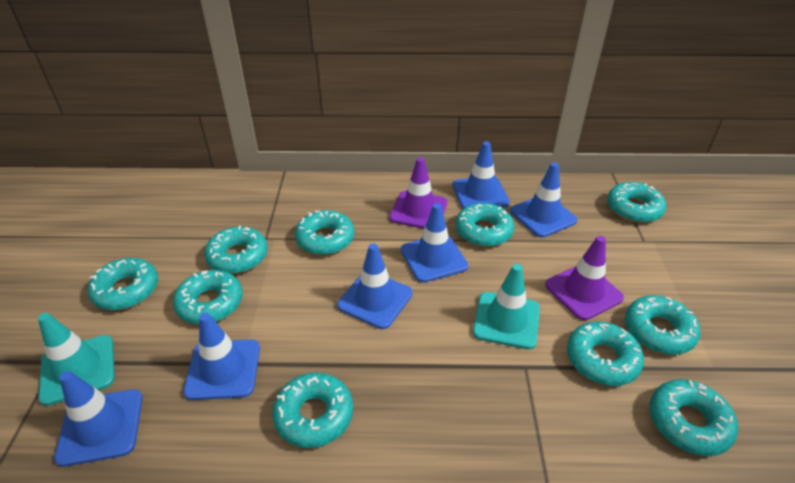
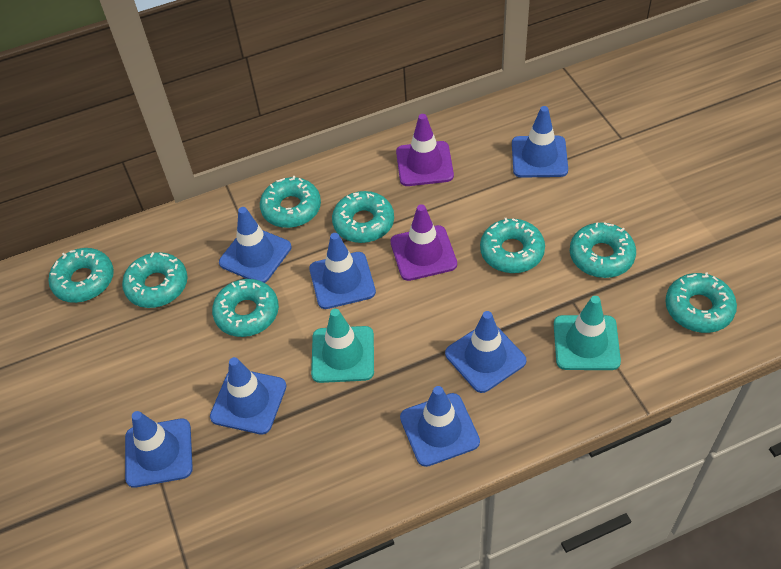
blue traffic cone: [54,371,143,467] [183,313,260,400] [337,243,413,329] [401,203,468,283] [453,141,510,209] [510,163,577,237] = 6 -> [125,411,193,488] [210,357,287,434] [219,207,291,283] [309,233,376,309] [400,386,480,467] [445,311,526,393] [512,106,568,178] = 7
turquoise donut: [88,258,158,310] [173,270,243,324] [205,226,268,274] [272,372,353,448] [295,210,354,255] [456,203,514,247] [567,321,644,386] [607,182,666,223] [625,295,700,355] [650,379,738,456] = 10 -> [48,248,114,303] [122,252,187,308] [212,279,279,337] [260,176,321,228] [332,191,394,243] [480,218,545,273] [570,222,636,278] [665,272,737,333] = 8

